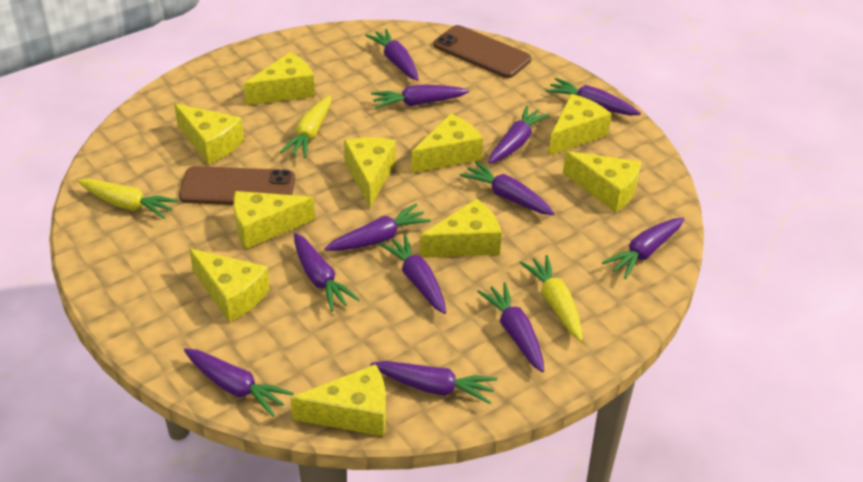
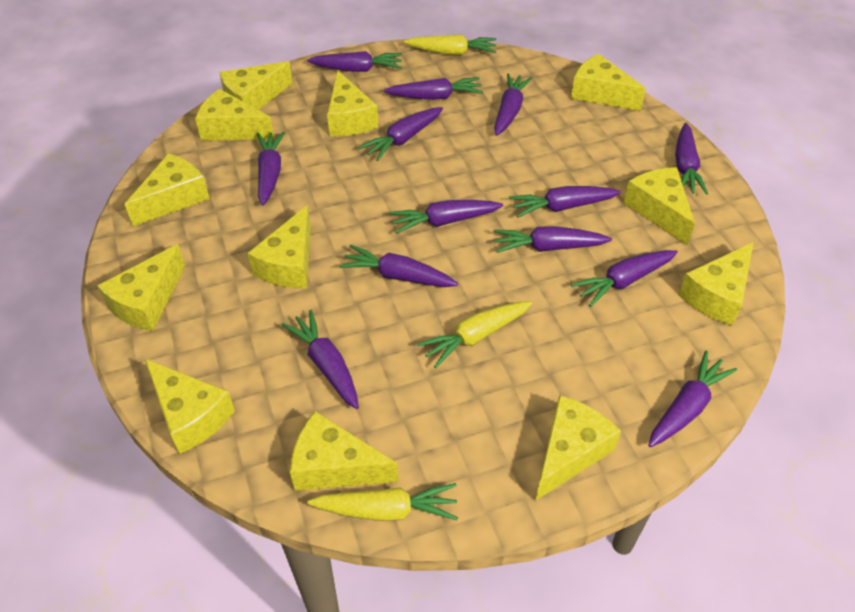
brown phone: [179,166,295,205] [434,25,531,78] = 2 -> none = 0
purple carrot: [184,348,294,417] [294,233,360,311] [325,204,431,251] [365,29,419,81] [371,85,469,109] [371,361,497,404] [379,234,446,314] [460,161,555,215] [477,282,544,372] [488,106,550,164] [546,78,641,115] [602,217,684,279] = 12 -> [257,132,285,206] [281,310,359,409] [307,51,402,72] [339,244,458,287] [358,107,443,161] [384,77,483,100] [390,200,503,234] [494,73,533,136] [494,226,612,253] [509,186,621,218] [571,250,678,307] [648,351,737,447] [675,123,708,195] = 13
yellow cheese: [174,104,244,164] [189,249,270,322] [234,191,315,249] [243,52,315,105] [291,364,386,436] [344,137,396,207] [411,113,483,173] [420,198,502,258] [549,94,612,156] [563,151,641,212] = 10 -> [97,244,185,331] [124,153,210,226] [145,359,235,454] [195,89,274,141] [219,61,293,110] [247,205,311,288] [290,411,398,491] [327,70,378,136] [535,395,621,501] [571,54,646,111] [623,167,695,245] [678,242,754,326] = 12

